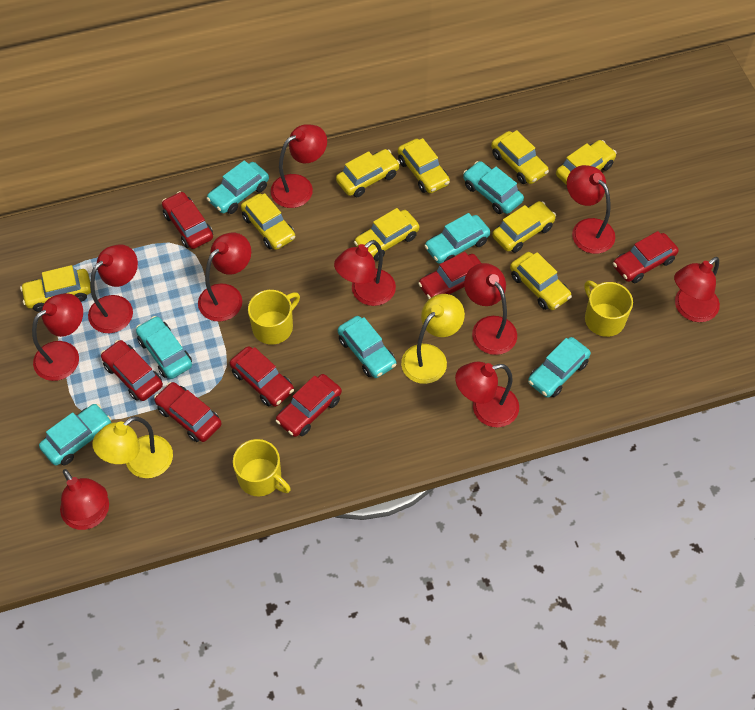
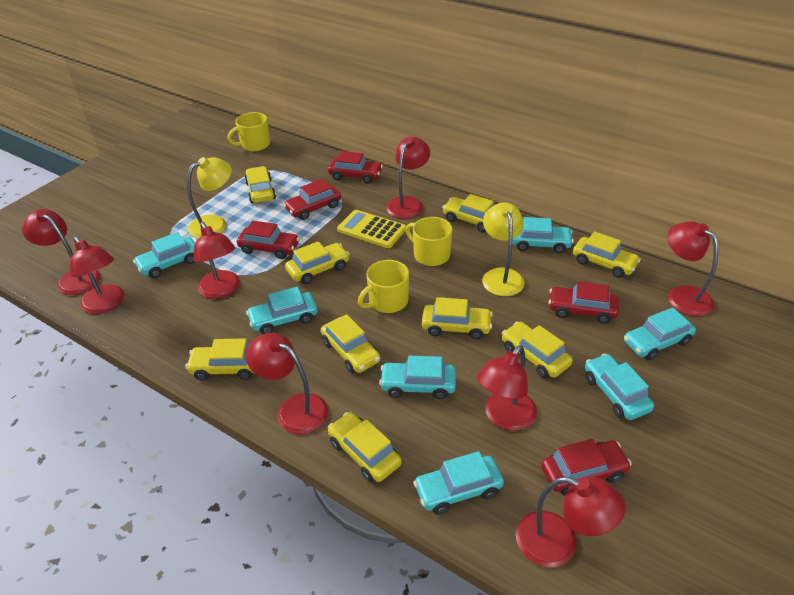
red car: [101,340,163,401] [154,382,222,442] [162,191,213,249] [230,346,294,407] [275,374,342,437] [418,252,481,299] [613,231,679,283] = 7 -> [237,221,299,259] [283,179,341,220] [328,151,383,184] [541,439,632,496] [549,281,619,324] = 5
red lamp: [32,293,83,381] [60,469,109,530] [88,244,138,333] [198,233,251,322] [271,124,327,208] [334,240,396,306] [455,362,519,427] [464,263,517,355] [567,165,615,254] [674,257,720,322] = 10 -> [22,209,100,295] [70,236,125,314] [194,222,240,299] [246,333,328,434] [386,136,430,219] [477,345,537,431] [516,477,626,567] [667,221,718,316] = 8
yellow calculator: none = 0 -> [337,210,406,248] = 1

